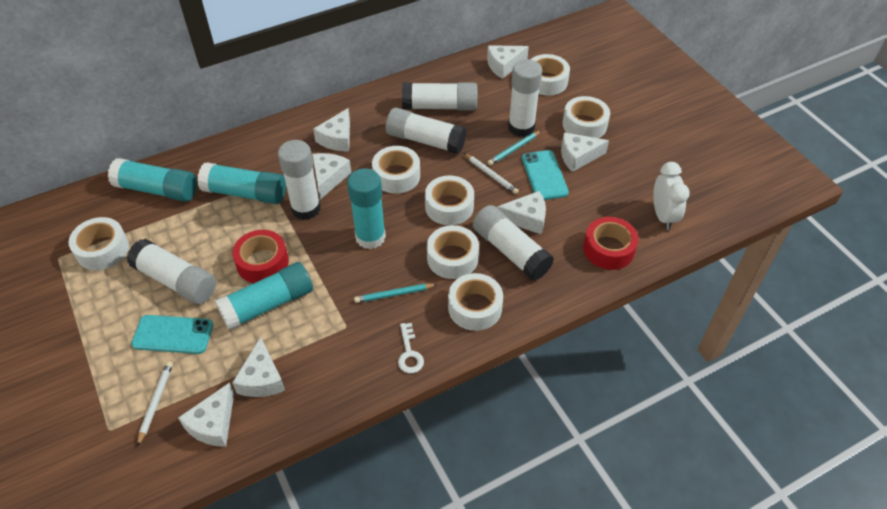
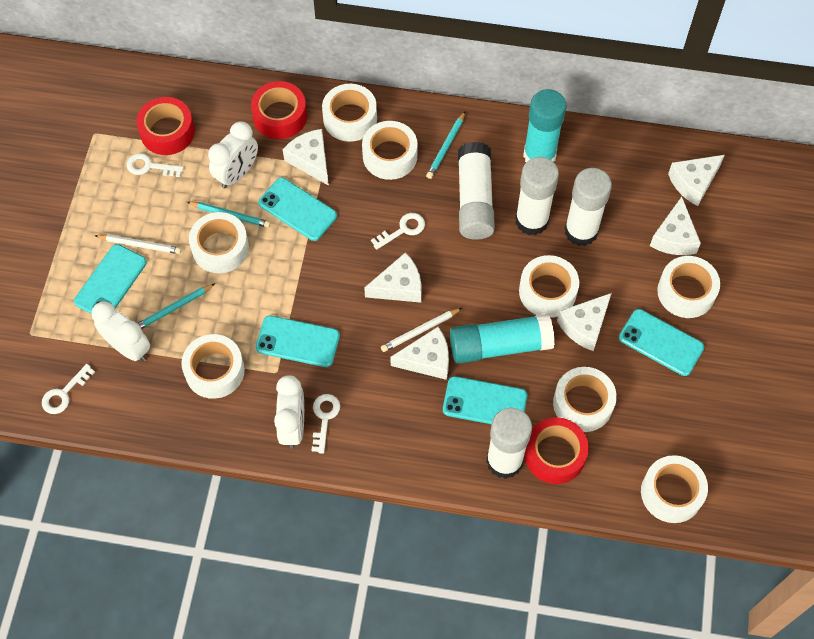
red tape: [232,230,289,283] [583,217,639,270] = 2 -> [136,97,195,155] [251,81,307,139] [525,417,589,484] = 3
turquoise glue stick: [108,158,197,202] [197,163,286,204] [215,262,313,330] [347,168,386,249] = 4 -> [450,314,555,364] [523,89,567,162] = 2
turquoise pencil: [354,284,438,303] [487,130,542,165] = 2 -> [138,283,216,329] [187,202,271,228] [426,112,465,179] = 3
turquoise phone: [131,315,213,354] [522,150,569,200] = 2 -> [74,244,147,314] [256,316,340,367] [258,178,337,241] [443,376,527,424] [619,309,704,376] = 5
white cheese: [178,383,234,447] [232,337,285,397] [312,153,351,200] [313,108,350,151] [487,45,529,79] [497,191,546,234] [561,132,609,172] = 7 -> [283,129,329,186] [364,252,421,303] [390,327,449,380] [557,293,612,351] [650,197,701,255] [668,155,725,206] = 6
white clock: [653,162,690,230] = 1 -> [92,301,150,362] [208,122,258,189] [274,375,304,449] = 3
white glue stick: [127,239,216,304] [278,140,321,220] [386,108,467,154] [402,82,477,111] [473,205,554,281] [508,59,542,137] = 6 -> [458,142,495,240] [486,408,532,479] [515,157,559,236] [565,168,612,246] = 4
white key: [398,323,424,373] = 1 -> [42,364,95,414] [127,153,184,177] [311,394,340,454] [371,213,425,250] = 4
white tape: [69,217,129,270] [372,146,420,194] [425,175,474,225] [427,225,479,279] [448,273,503,331] [530,54,570,96] [562,96,610,138] = 7 -> [181,334,245,399] [189,212,249,273] [322,84,377,142] [362,121,418,180] [519,255,579,318] [553,367,617,432] [641,455,708,523] [657,256,720,318] = 8

